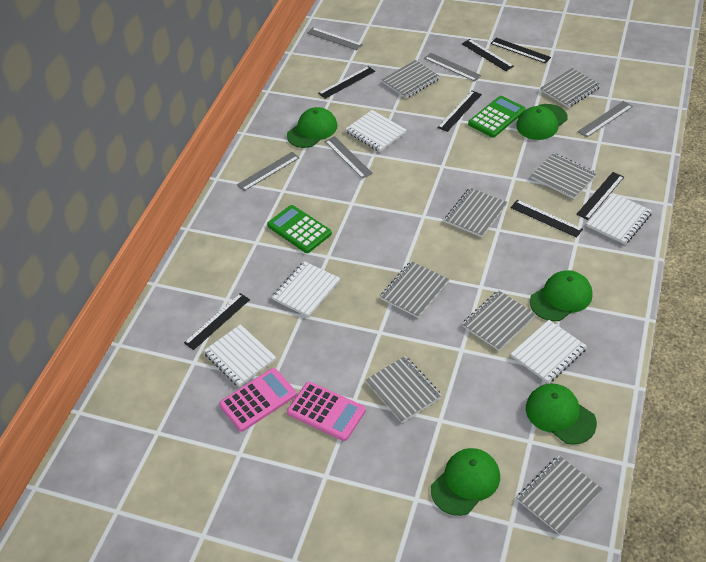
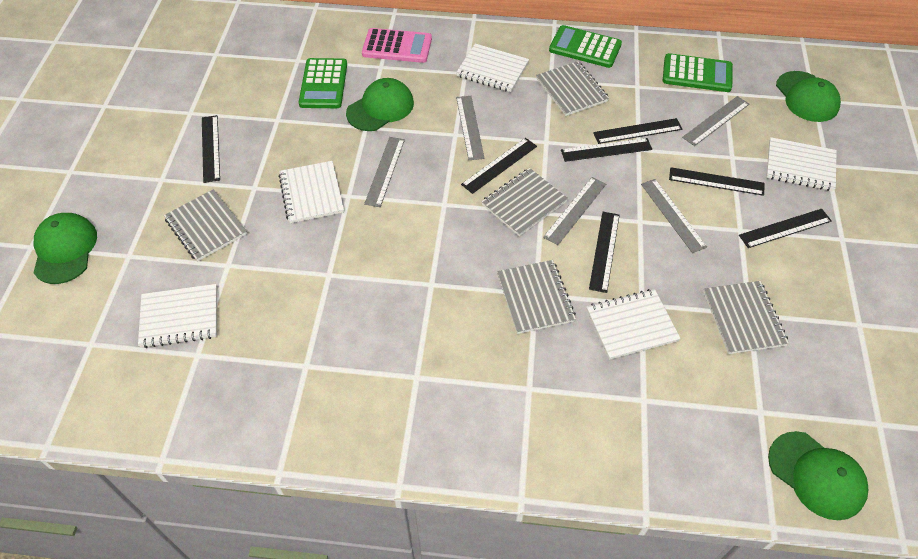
green calculator: [267,205,332,253] [468,96,526,137] = 2 -> [299,58,347,108] [549,25,622,68] [663,53,733,92] = 3
green cap: [287,107,338,148] [431,448,500,516] [517,104,568,140] [526,384,597,445] [530,270,593,321] = 5 -> [33,213,97,284] [346,78,414,131] [768,431,868,520] [776,71,841,122] = 4
grey notebook: [366,356,442,423] [380,261,449,318] [381,60,440,99] [444,188,507,237] [462,290,536,351] [517,456,602,535] [531,153,597,199] [540,68,601,108] = 8 -> [164,189,247,262] [481,168,568,236] [497,260,576,334] [536,61,609,116] [703,281,789,354] = 5
pink calculator: [219,368,297,432] [287,382,366,441] = 2 -> [362,28,432,63] = 1

